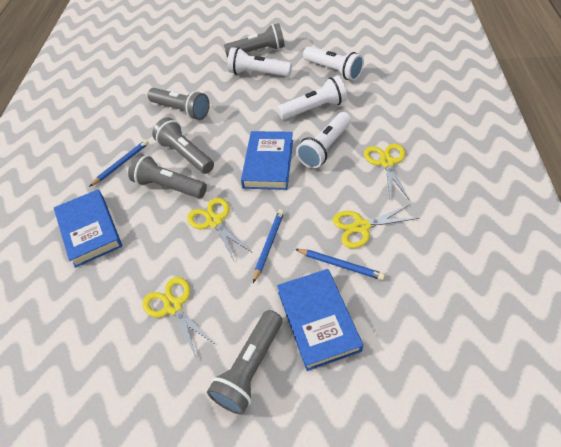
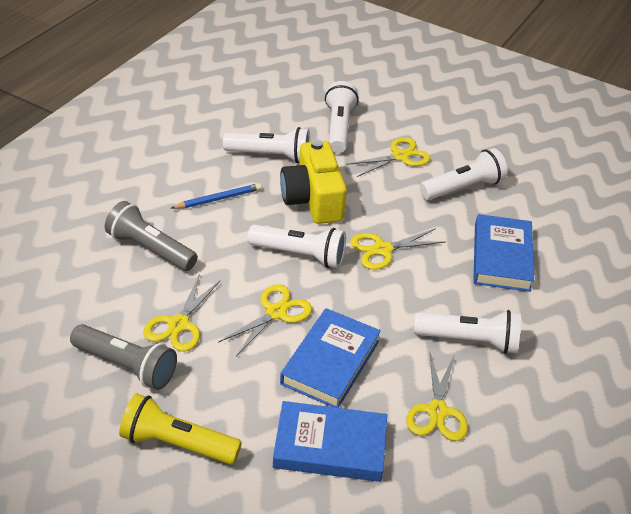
blue pencil: [89,140,149,187] [253,209,284,283] [295,249,385,280] = 3 -> [171,183,262,209] = 1
grey flashlight: [128,154,207,199] [147,88,210,120] [152,117,214,174] [207,310,282,415] [224,23,285,57] = 5 -> [70,324,177,390] [105,201,198,271] = 2
white flashlight: [227,47,292,77] [277,76,347,120] [296,112,351,169] [303,46,364,81] = 4 -> [223,127,310,164] [248,224,346,268] [325,81,359,153] [414,310,521,354] [420,148,507,200] = 5
yellow camera: none = 0 -> [280,139,347,224] = 1
yellow flashlight: none = 0 -> [119,393,242,464] = 1
yellow scissors: [142,277,216,357] [187,198,251,261] [333,204,419,248] [364,144,409,201] = 4 -> [143,276,221,352] [218,284,312,357] [346,137,431,177] [350,228,445,270] [406,353,468,441] = 5

